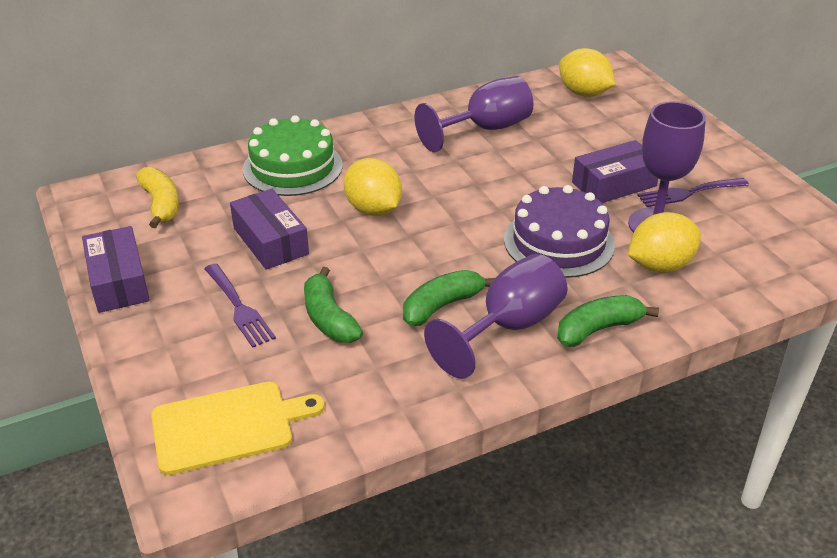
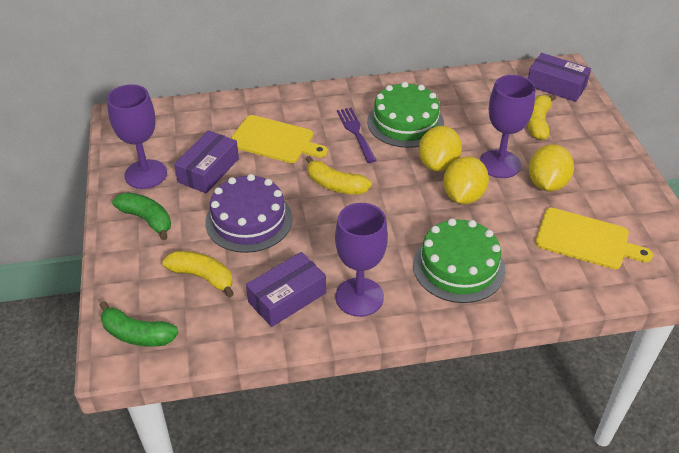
green banana: [304,267,363,343] [403,270,495,326] [557,295,659,347] = 3 -> [99,301,179,347] [112,192,171,240] = 2
green cake: [243,115,343,196] = 1 -> [367,82,444,148] [413,219,505,303] = 2
purple fork: [204,263,276,348] [637,178,749,207] = 2 -> [337,108,377,163] = 1
yellow banana: [136,167,179,228] = 1 -> [162,251,234,298] [306,156,372,195] [527,94,556,140] = 3
yellow cutting board: [151,382,325,475] = 1 -> [231,115,328,163] [535,208,653,269] = 2

